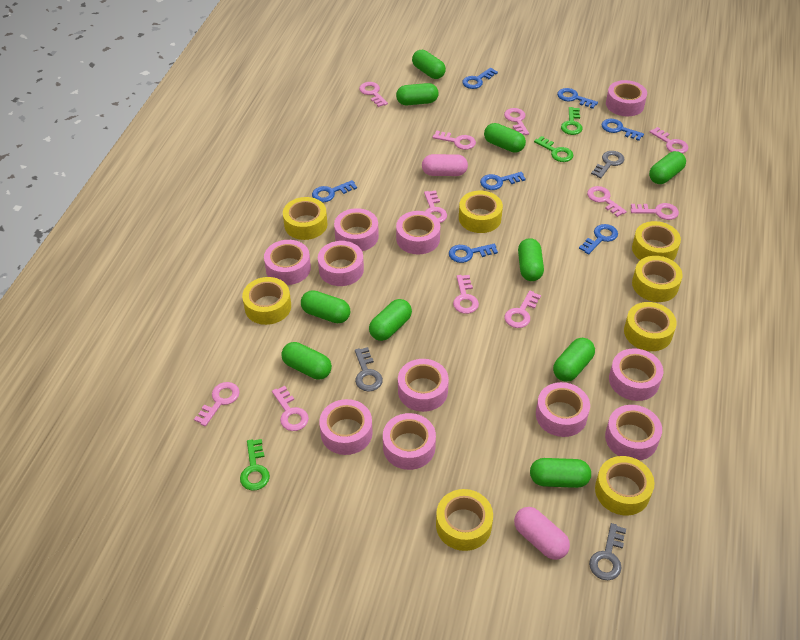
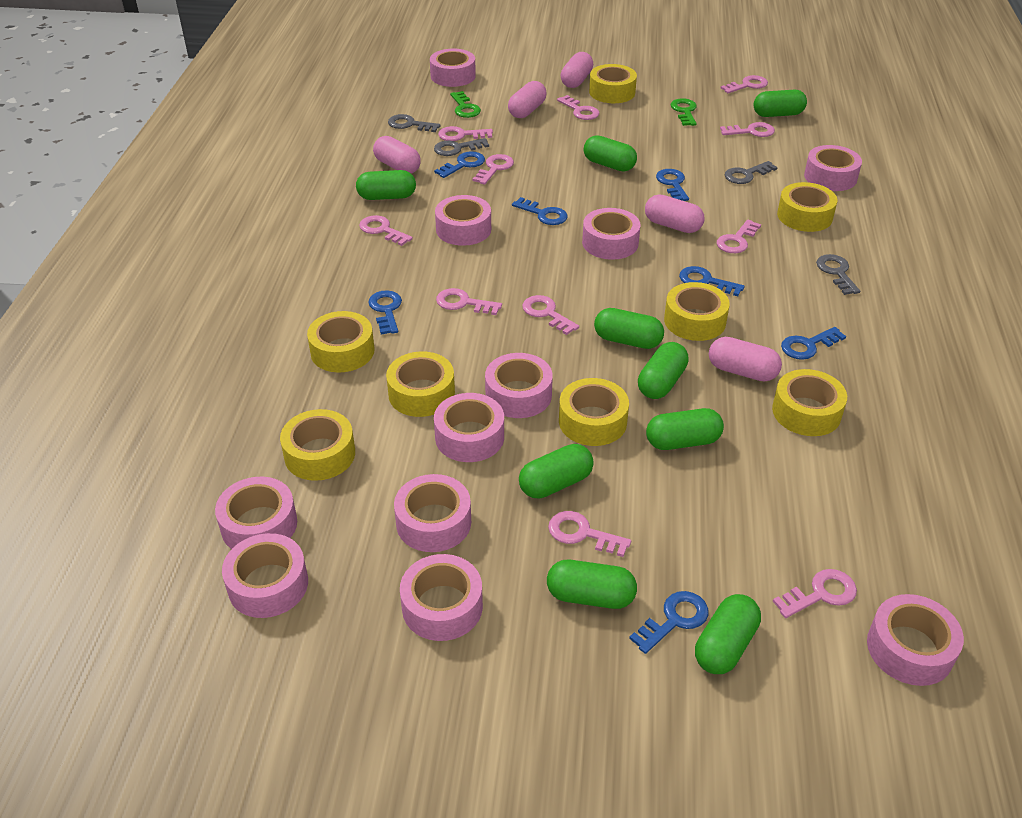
green capsule: [281,342,332,380] [301,290,350,323] [369,299,412,341] [396,83,438,105] [412,50,446,79] [484,123,526,153] [518,238,544,281] [530,458,591,488] [553,338,595,382] [649,151,686,184] = 10 -> [356,170,416,200] [519,444,594,498] [547,560,637,609] [584,135,637,171] [594,308,664,349] [638,342,689,399] [646,408,724,450] [695,594,761,674] [754,90,807,117] = 9
green key: [240,439,270,490] [534,136,573,162] [561,107,583,135] = 3 -> [450,91,481,118] [671,98,697,126] = 2
grey key: [355,347,383,392] [589,523,626,580] [591,151,624,178] = 3 -> [388,114,441,132] [434,138,489,156] [725,161,778,184] [816,254,860,295] = 4
pink capsule: [422,154,468,176] [514,507,570,560] = 2 -> [373,136,421,173] [508,81,546,118] [561,52,593,88] [645,195,705,233] [709,337,782,381] = 5

